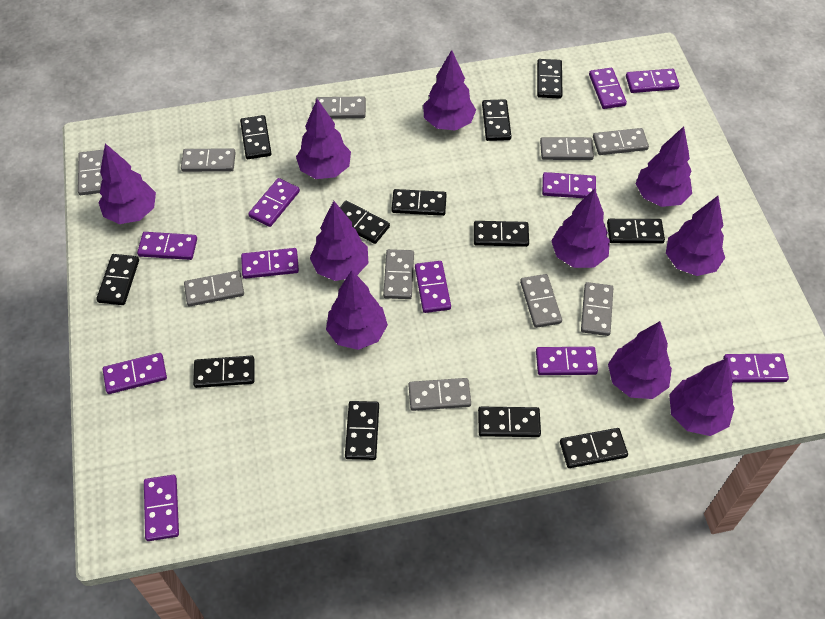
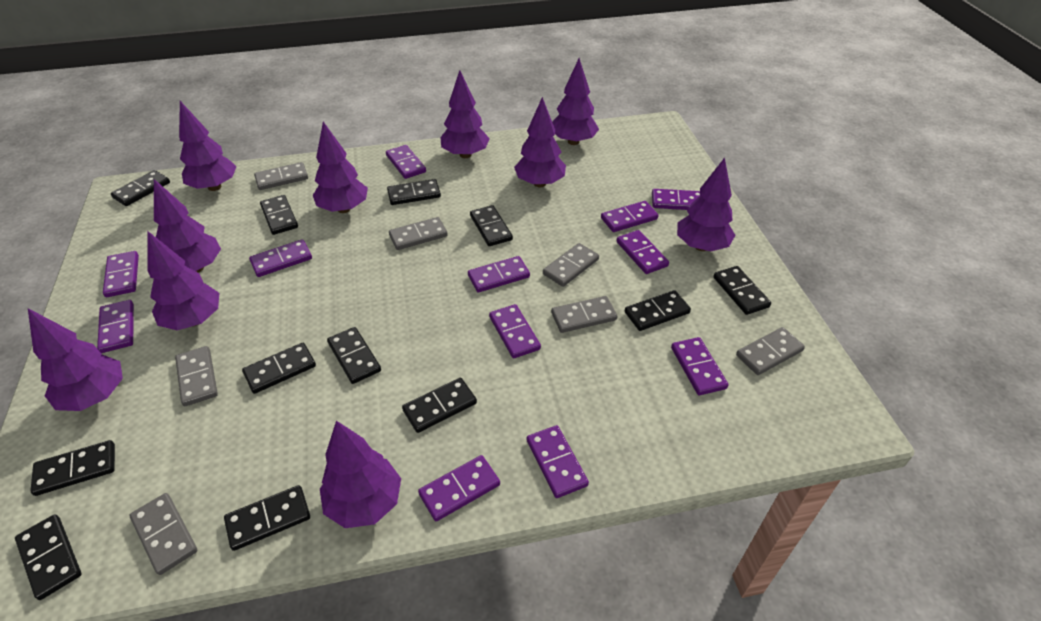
grey domino: [78,150,104,195] [181,148,236,172] [184,271,244,306] [315,97,366,119] [383,249,414,299] [408,378,471,411] [520,274,562,328] [540,137,594,160] [581,282,613,336] [593,128,649,155] = 10 -> [129,493,197,575] [175,346,218,406] [254,162,308,190] [389,217,448,250] [543,243,599,287] [551,296,617,333] [736,327,805,375] = 7
purple domino: [103,353,167,394] [137,232,197,260] [144,475,179,541] [241,248,299,279] [248,178,300,227] [415,261,451,313] [536,347,598,375] [542,172,596,198] [589,68,627,109] [626,69,679,93] [723,354,789,382] = 11 -> [97,300,134,353] [103,251,139,297] [249,239,312,277] [386,145,426,179] [418,455,500,521] [468,256,530,292] [489,304,541,358] [527,425,589,498] [601,201,658,232] [617,230,669,274] [652,189,700,210] [671,337,728,395] = 12

